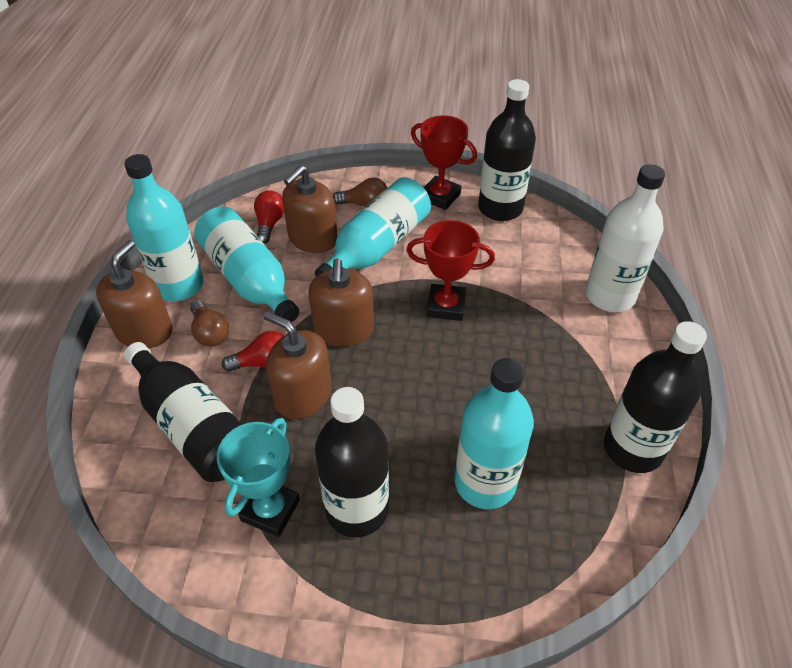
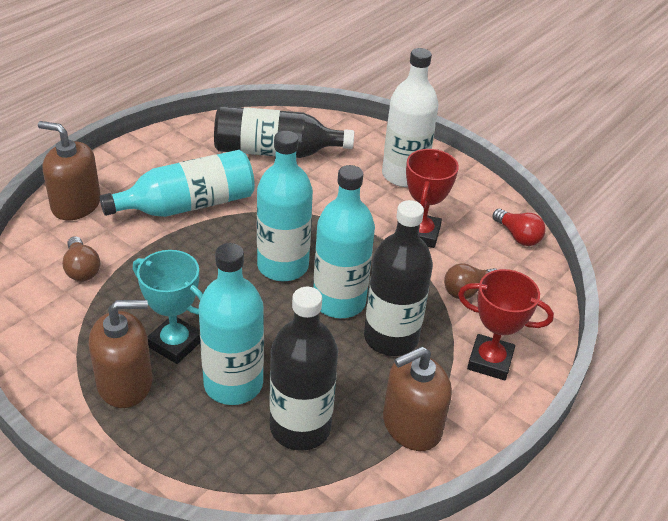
black bottle: [124,342,243,482] [315,387,389,537] [478,79,536,221] [604,321,707,473] = 4 -> [214,106,354,158] [269,287,338,451] [364,200,433,356] = 3
brown soap dispenser: [96,240,172,348] [264,311,332,419] [282,165,337,253] [308,258,374,347] = 4 -> [38,121,101,220] [89,300,152,408] [383,347,452,451] = 3
red light bulb: [222,331,284,372] [254,190,284,244] = 2 -> [492,209,546,246] = 1

